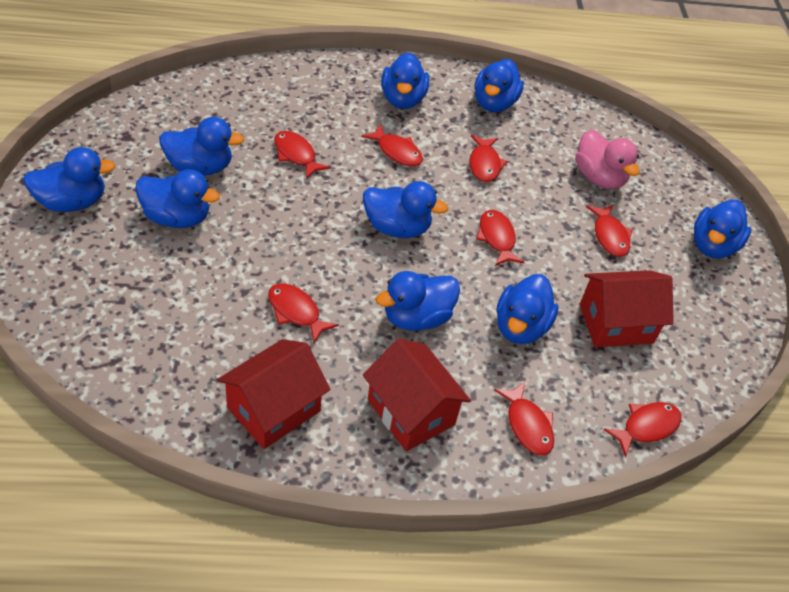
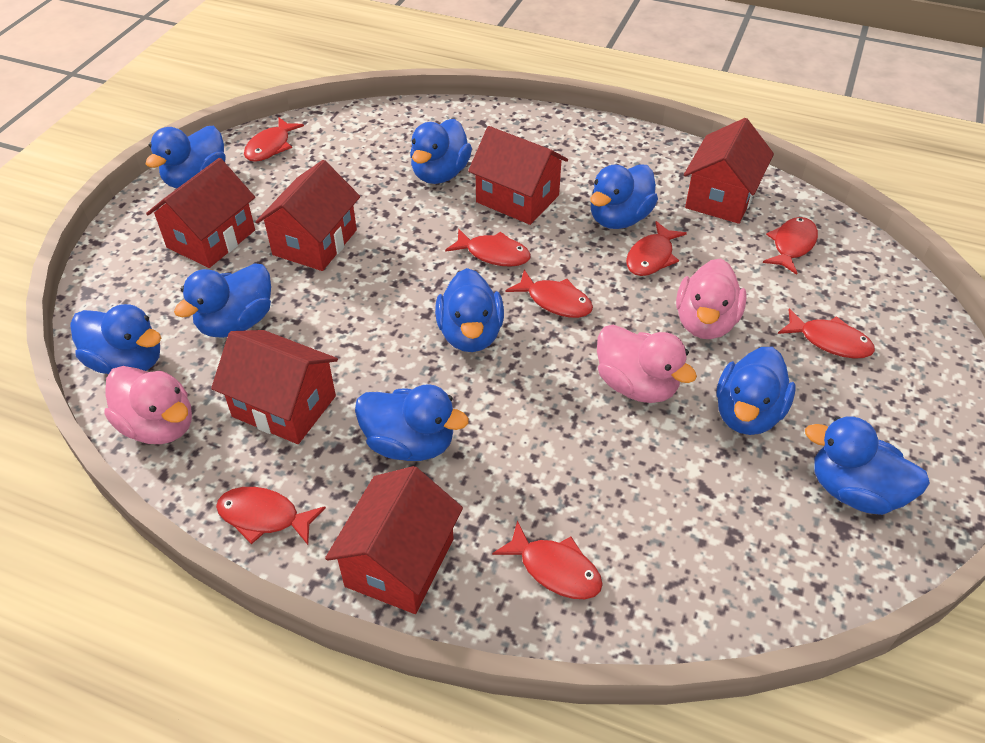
pink duck: [575,130,639,189] = 1 -> [104,366,192,444] [597,325,697,403] [676,259,747,339] = 3
red house: [217,339,331,449] [363,339,471,451] [579,270,674,347] = 3 -> [146,158,255,268] [211,330,338,444] [256,160,360,271] [325,466,463,614] [468,126,568,225] [684,118,774,224] = 6

